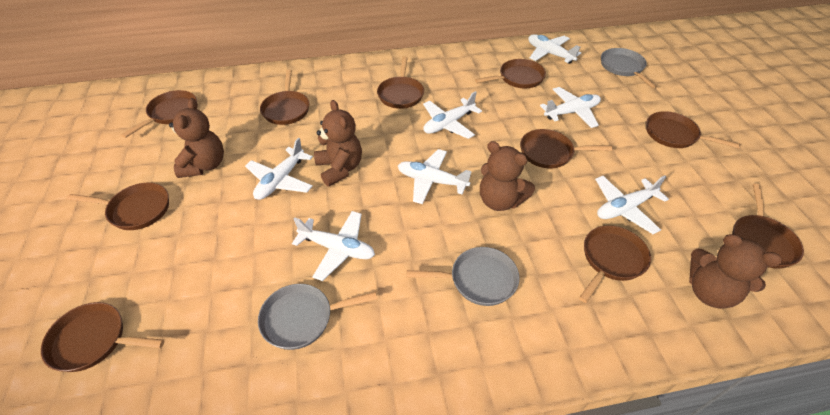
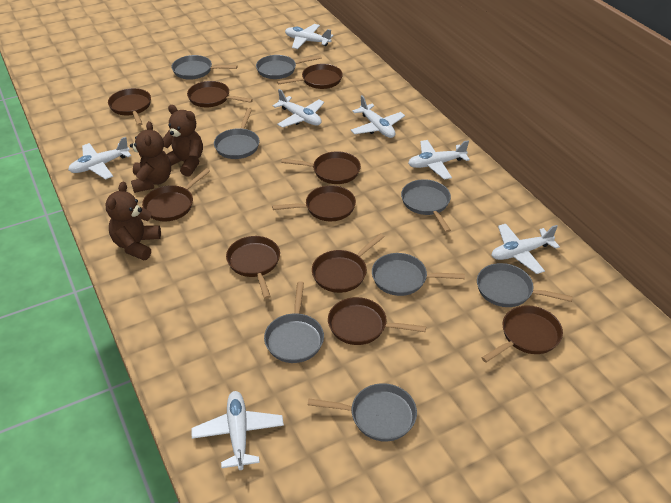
brown teddy bear: [169,98,224,178] [314,100,362,186] [480,141,535,211] [689,234,782,309] = 4 -> [106,182,161,260] [130,121,171,193] [163,105,203,177] = 3
grey pan: [258,284,377,350] [407,247,520,306] [601,48,657,89] = 3 -> [171,55,238,80] [214,109,259,159] [256,55,322,79] [264,281,324,363] [308,383,417,441] [372,253,465,296] [401,179,451,232] [477,263,573,307] = 8

